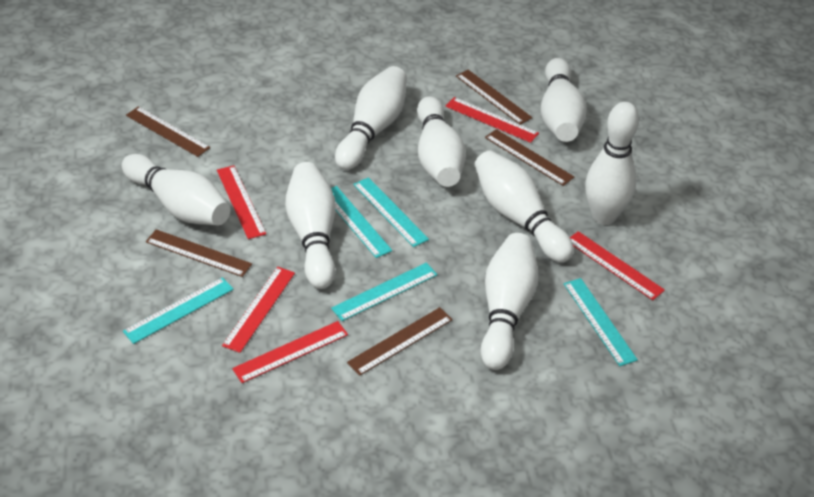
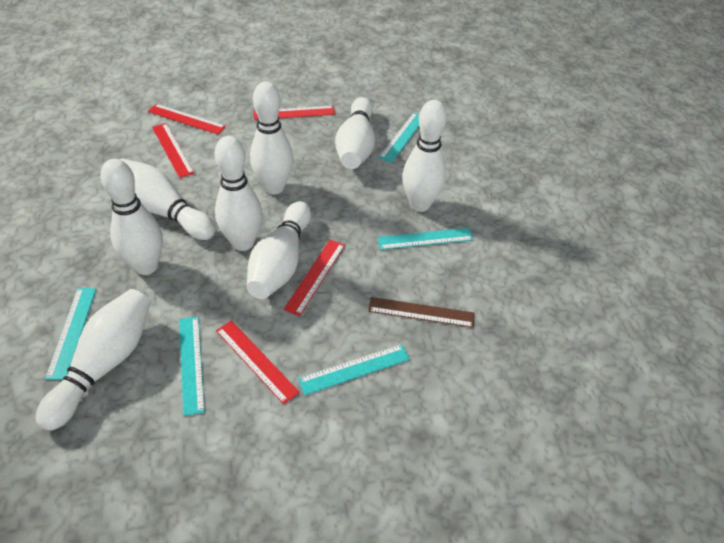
brown ruler: [126,106,210,157] [146,229,252,277] [347,307,453,376] [456,70,533,125] [485,129,574,186] = 5 -> [368,297,475,328] = 1

